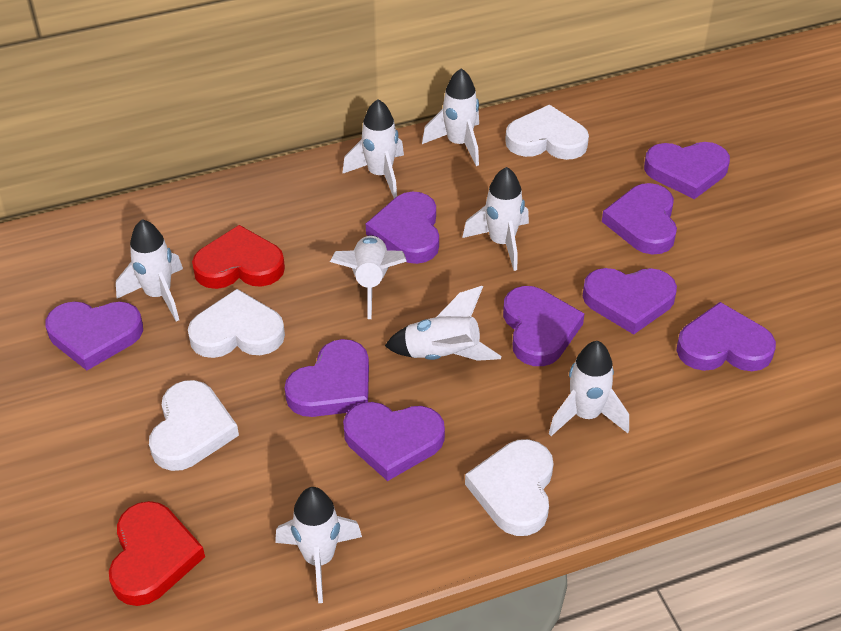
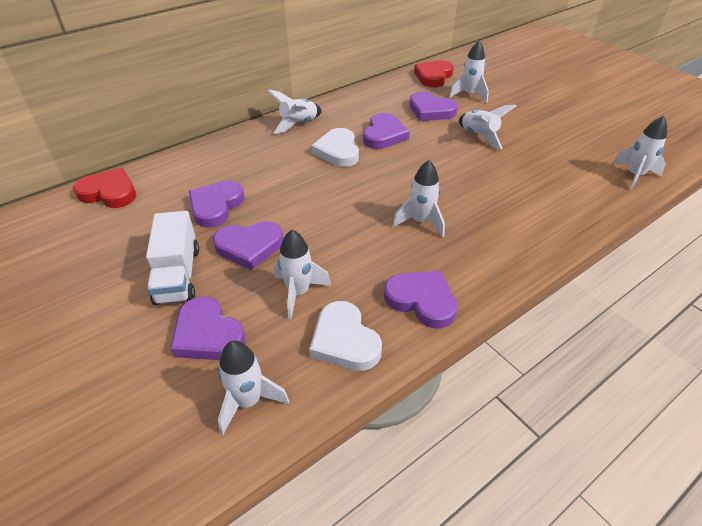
purple heart: [45,301,143,370] [285,339,369,417] [343,402,445,481] [366,192,439,264] [503,286,585,366] [583,268,677,335] [602,183,677,255] [644,142,730,199] [676,302,776,371] = 9 -> [170,296,245,360] [189,181,245,228] [213,221,283,270] [363,113,410,149] [384,271,458,328] [409,92,458,121] = 6
white heart: [149,380,239,471] [188,289,285,358] [465,439,553,536] [505,105,589,160] = 4 -> [309,301,382,371] [311,128,359,167] = 2
white rocket: [116,219,183,321] [275,487,362,603] [330,235,407,319] [342,99,404,198] [385,286,501,361] [422,68,479,166] [462,167,529,271] [549,341,629,436] = 8 -> [218,340,289,435] [268,89,322,134] [274,230,331,319] [392,160,445,238] [449,41,489,103] [459,105,516,149] [612,116,667,191] = 7
white truck: none = 0 -> [146,211,199,305] = 1

